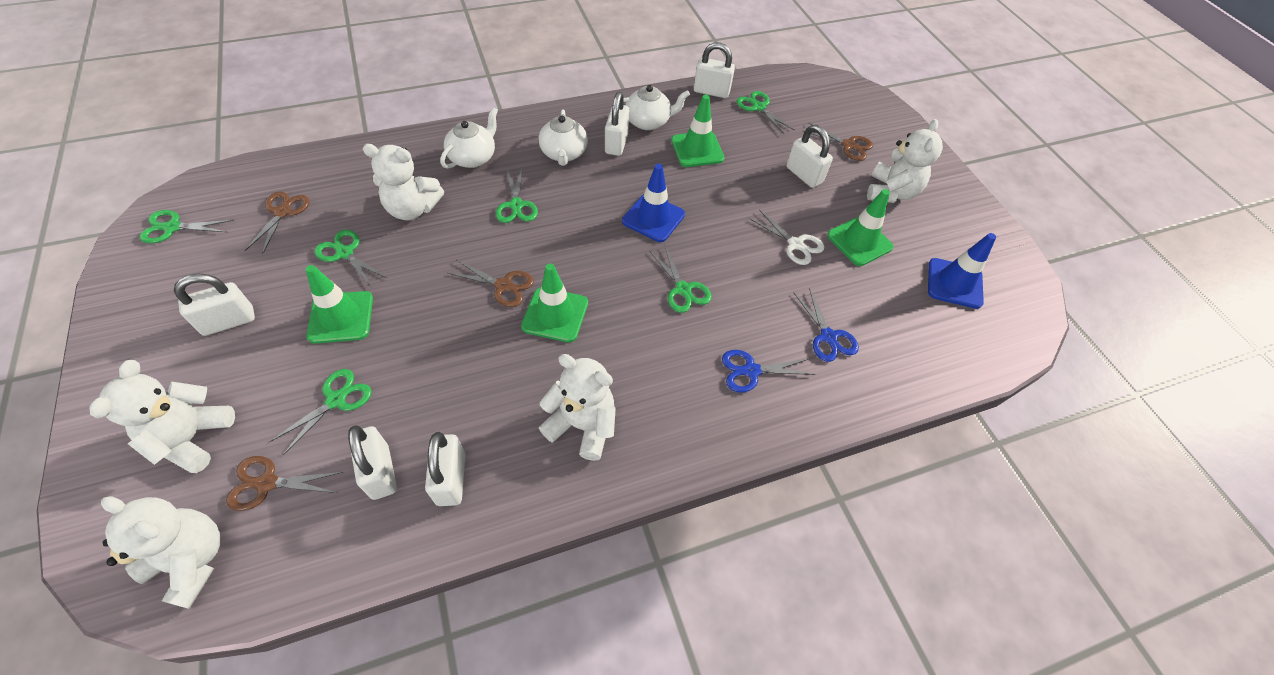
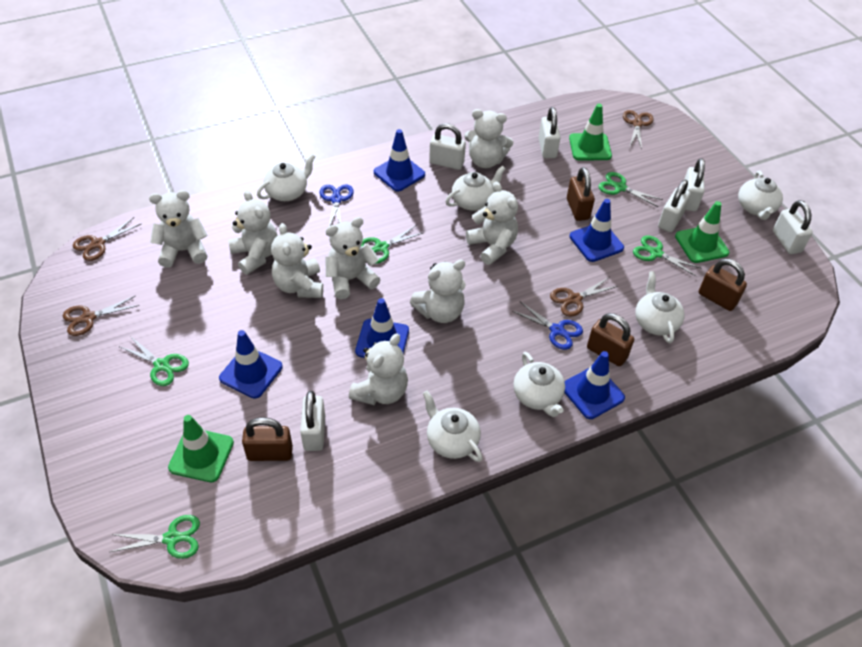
blue traffic cone: [622,164,685,242] [928,233,996,309] = 2 -> [219,330,283,399] [355,298,409,358] [374,129,425,192] [565,351,625,419] [570,199,624,262] = 5
brown padlock: none = 0 -> [242,417,293,461] [567,167,595,221] [587,313,634,366] [699,259,747,311] = 4
green scissors: [139,210,234,243] [269,369,372,455] [314,230,388,286] [496,167,538,223] [650,246,712,313] [737,91,795,134] = 6 -> [110,515,200,559] [120,336,189,386] [361,225,423,264] [598,172,663,207] [633,235,702,277] = 5
green traffic cone: [306,265,373,344] [521,263,588,342] [671,95,725,167] [827,189,894,266] = 4 -> [168,415,234,482] [569,104,612,160] [675,201,730,263] = 3
white scissors: [749,210,824,265] = 1 -> none = 0
white teapot: [440,107,498,169] [539,109,588,166] [624,85,690,130] = 3 -> [257,154,315,201] [423,391,483,462] [445,166,506,211] [513,352,565,417] [635,271,684,343] [738,170,783,220] = 6
white teddy bear: [89,360,235,473] [101,496,220,609] [363,144,444,220] [539,354,616,461] [867,119,943,203] = 5 -> [149,190,207,268] [228,190,278,275] [271,223,323,298] [325,217,381,299] [349,333,408,405] [410,259,466,323] [464,109,513,168] [466,181,518,265] = 8

